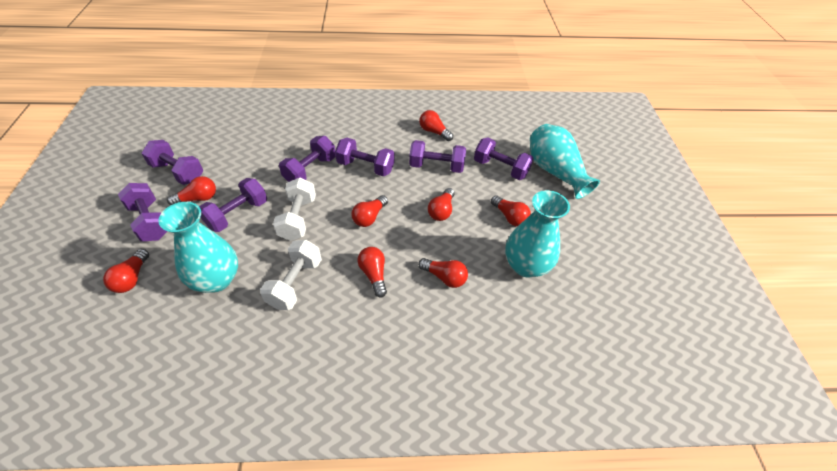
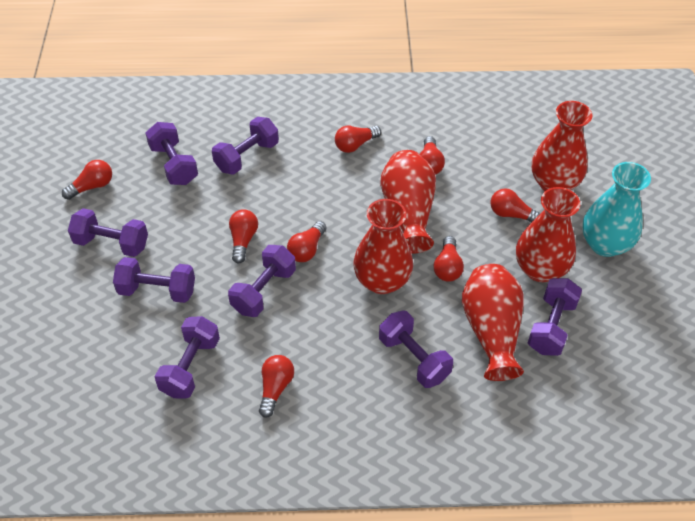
purple dumbbell: [118,183,168,241] [141,140,203,185] [199,178,267,232] [279,136,336,182] [335,138,394,177] [409,140,466,173] [474,138,534,180] = 7 -> [68,208,148,257] [113,257,195,303] [146,122,198,185] [155,316,220,399] [212,117,279,175] [228,245,296,317] [379,311,453,388] [528,278,582,356] = 8
red vase: none = 0 -> [353,199,413,294] [380,150,436,254] [462,264,524,381] [516,187,580,282] [532,101,593,191] = 5
turquoise vase: [158,202,238,293] [505,190,570,278] [530,124,600,199] = 3 -> [582,162,651,257] = 1
white dumbbell: [260,240,322,310] [273,178,316,241] = 2 -> none = 0

